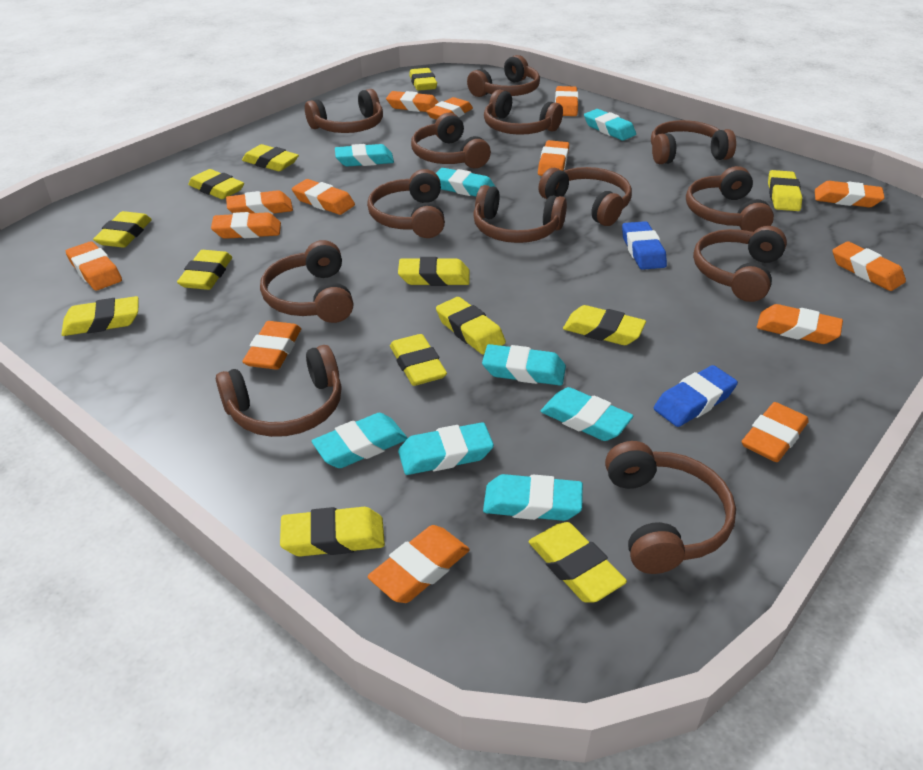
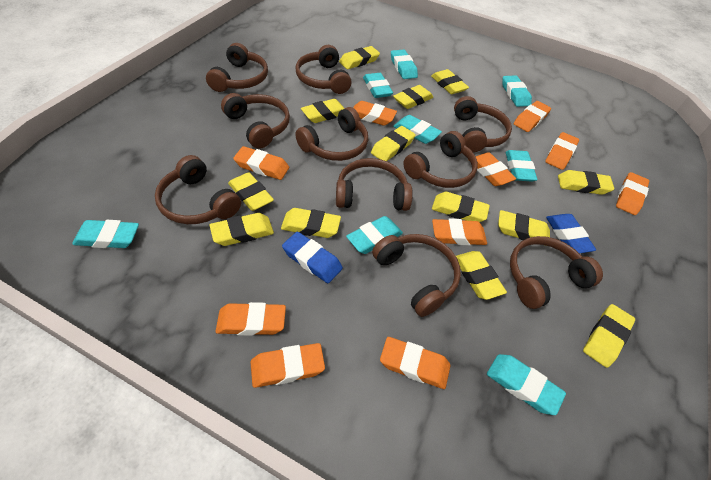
brown headphones: [216,345,342,437] [260,240,354,323] [305,89,383,133] [367,169,445,238] [411,113,491,168] [467,55,540,97] [473,185,567,243] [484,89,563,135] [538,167,632,226] [605,441,736,574] [651,120,736,164] [686,166,774,232] [693,226,787,302] = 13 -> [155,155,241,224] [206,43,268,92] [221,93,290,149] [295,45,352,94] [295,107,368,161] [336,158,413,211] [372,234,461,317] [403,131,478,188] [454,96,512,153] [510,236,603,309] = 10
orange eraser: [66,241,122,290] [211,212,281,239] [226,190,293,215] [242,321,301,370] [292,179,355,215] [367,525,470,603] [386,91,439,112] [426,97,473,120] [538,140,569,176] [555,86,578,116] [742,402,808,462] [757,304,843,344] [815,181,885,207] [832,241,906,291] = 14 -> [215,302,286,336] [233,146,289,180] [250,343,325,388] [353,101,397,126] [380,337,450,389] [432,218,487,245] [475,152,516,186] [514,101,551,132] [545,132,579,170] [616,172,649,215] = 10

